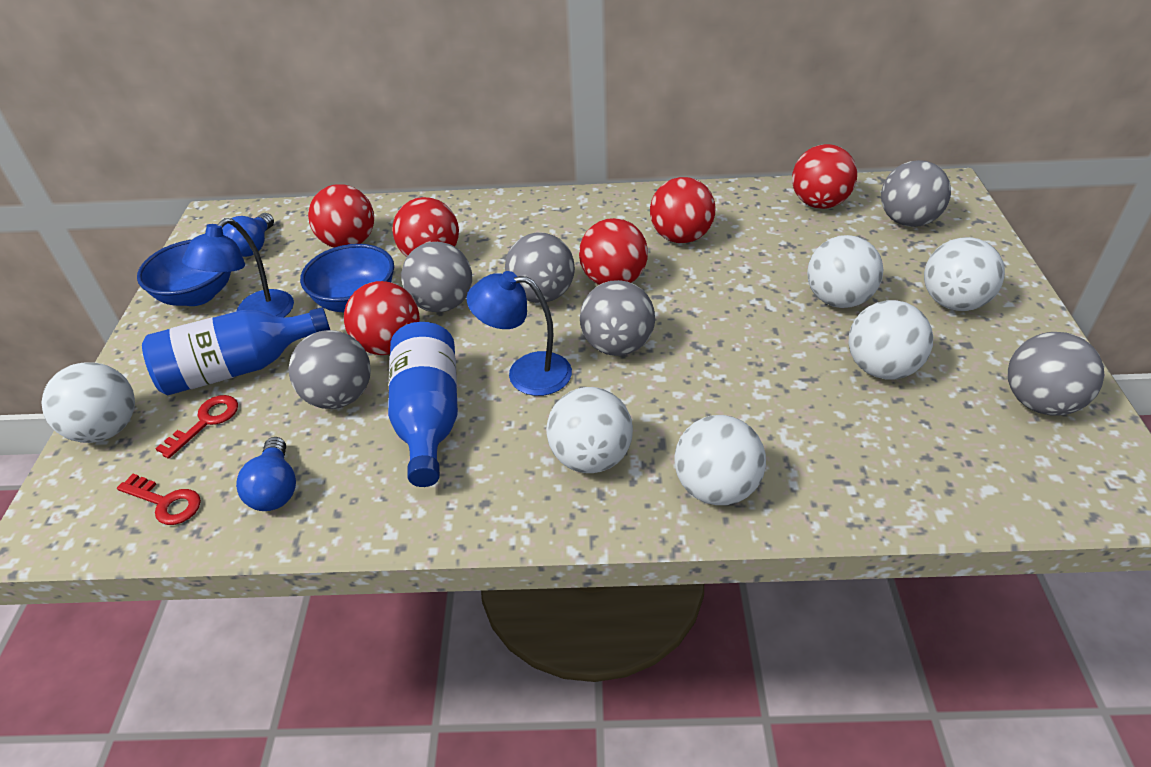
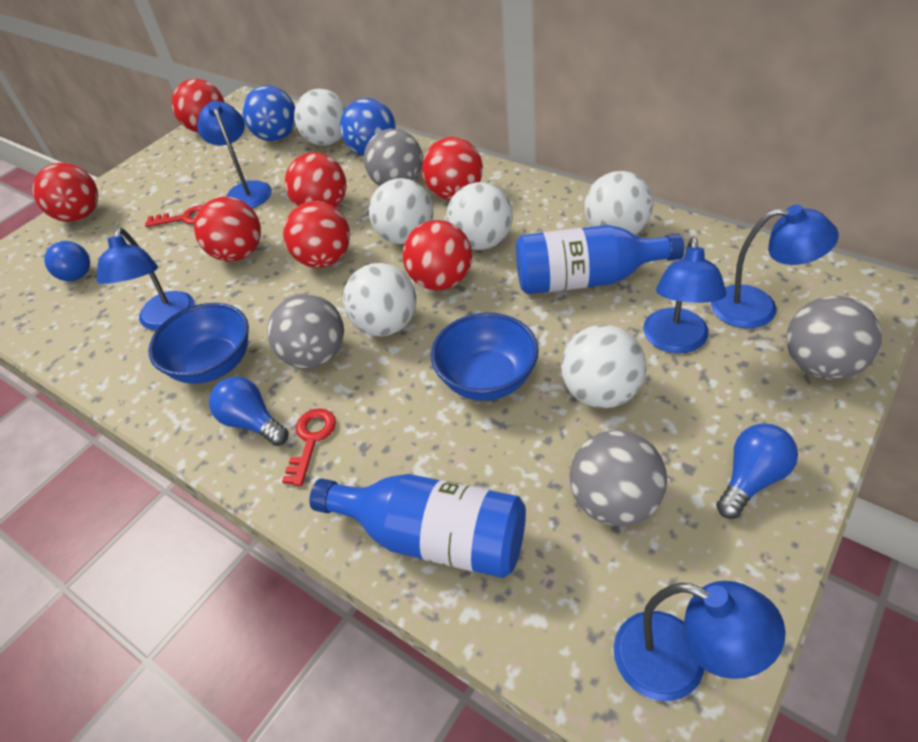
blue ball: none = 0 -> [242,86,295,141] [340,98,396,156] = 2
blue lamp: [182,218,294,317] [466,271,572,396] = 2 -> [97,228,194,331] [197,101,272,208] [614,581,786,701] [643,237,726,354] [711,205,839,329] = 5
blue light bulb: [222,213,274,257] [236,437,296,511] = 2 -> [44,241,90,281] [209,377,288,446] [716,424,798,519] = 3
grey ball: [289,330,371,409] [401,242,472,312] [505,232,575,303] [580,280,655,356] [881,160,951,227] [1008,332,1104,416] = 6 -> [267,293,344,369] [364,129,423,186] [570,430,667,526] [786,296,882,380] = 4
red ball: [308,184,374,247] [344,281,420,355] [392,197,459,257] [579,218,648,285] [650,177,716,243] [792,144,857,209] = 6 -> [33,163,98,222] [172,79,225,132] [194,197,261,262] [283,201,350,268] [285,152,347,208] [402,220,472,290] [422,137,483,200] = 7

